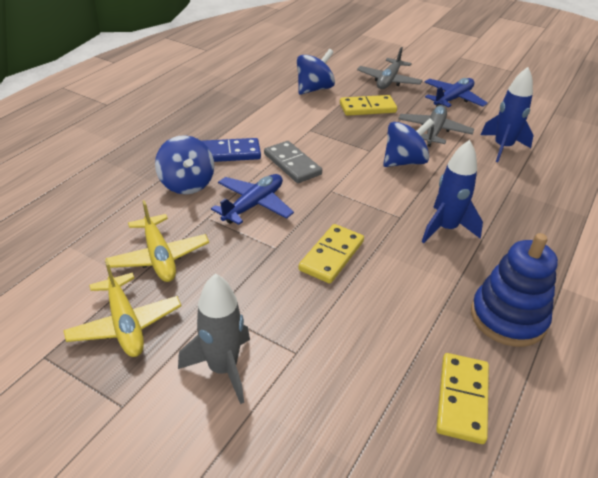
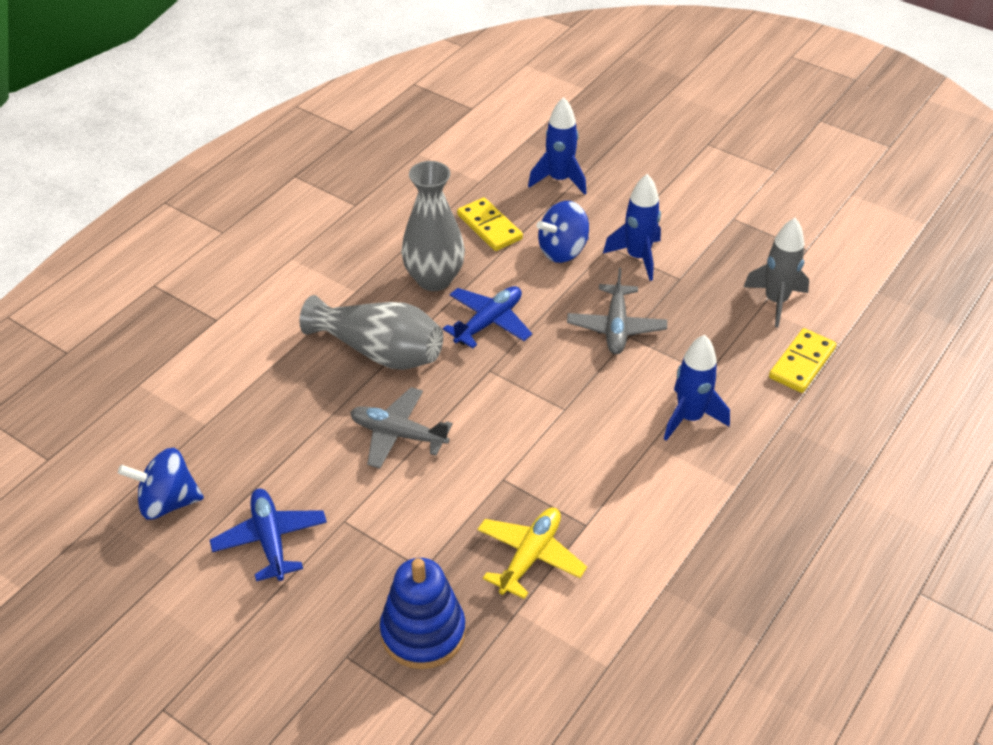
blue domino: [202,138,261,162] = 1 -> none = 0
blue rocket: [422,140,483,243] [481,67,534,162] = 2 -> [528,97,586,195] [603,174,661,281] [664,335,730,441] = 3
blue spinning top: [155,135,214,194] [297,49,335,95] [383,118,434,167] = 3 -> [118,448,204,519] [537,201,589,263] = 2
grey domino: [264,141,322,183] = 1 -> none = 0
grey vase: none = 0 -> [299,295,443,370] [401,161,465,291] = 2
yellow domino: [298,224,364,284] [340,95,397,116] [436,353,489,444] = 3 -> [457,198,523,251] [769,328,836,393] = 2
yellow plane: [63,259,181,357] [106,200,209,282] = 2 -> [478,508,587,599] = 1

